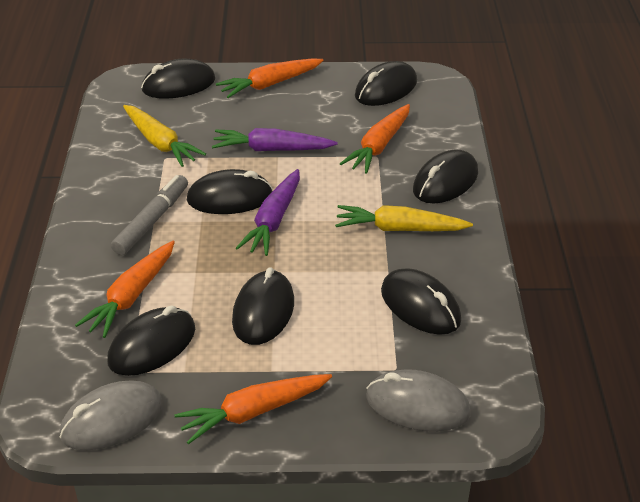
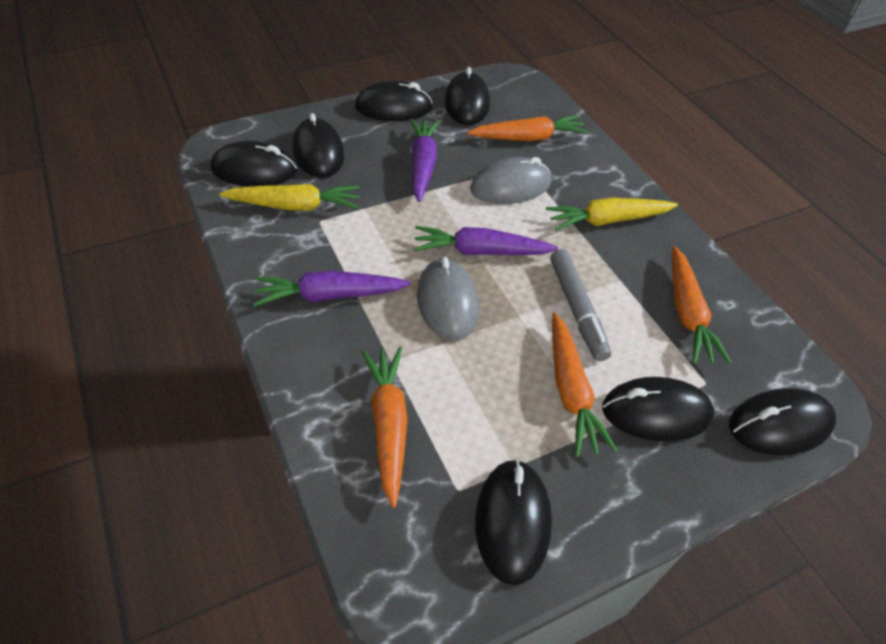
purple carrot: [212,128,338,151] [236,169,300,256] = 2 -> [253,271,411,306] [410,118,439,202] [413,226,558,255] = 3

